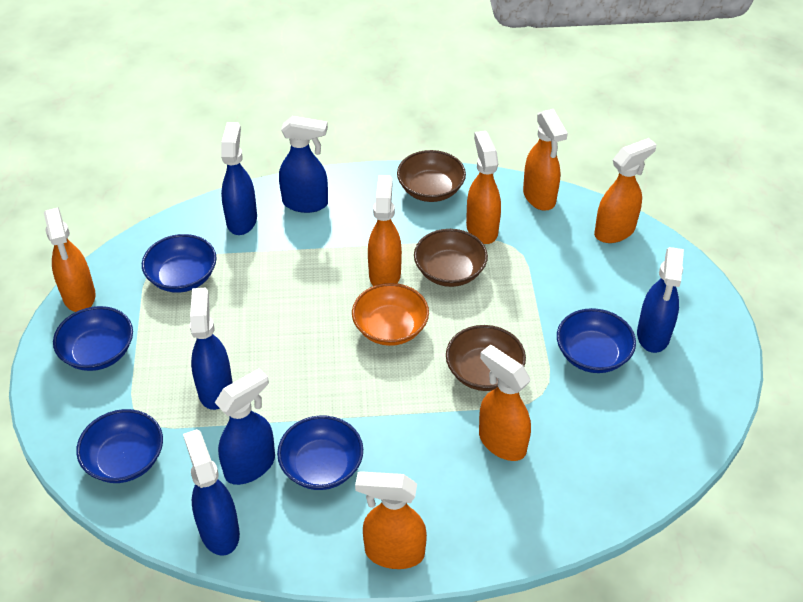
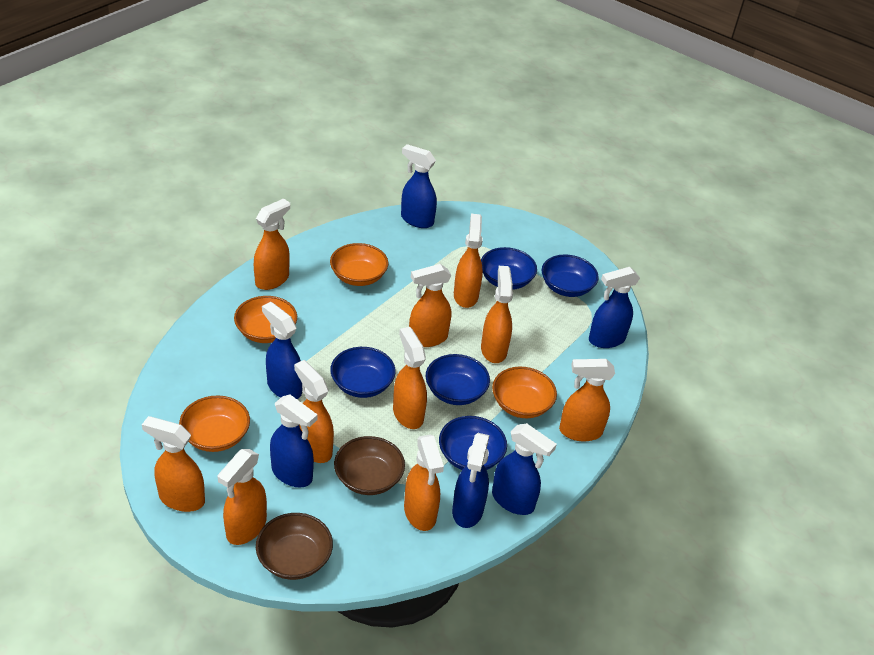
brown bowl: [397,150,466,202] [414,229,488,287] [446,325,526,391] = 3 -> [256,513,333,580] [334,436,405,495] = 2
orange bowl: [352,283,429,346] = 1 -> [179,395,250,452] [234,296,297,343] [330,243,388,286] [492,367,557,418] = 4
orange spray bottle: [44,207,96,312] [355,471,427,569] [368,175,402,286] [466,131,501,244] [479,345,531,461] [523,109,568,211] [594,138,657,243] = 7 -> [142,416,205,512] [217,449,267,545] [254,198,290,290] [294,360,334,463] [393,327,427,429] [404,435,444,531] [409,264,451,347] [454,214,483,308] [481,266,513,363] [559,359,615,441] = 10

